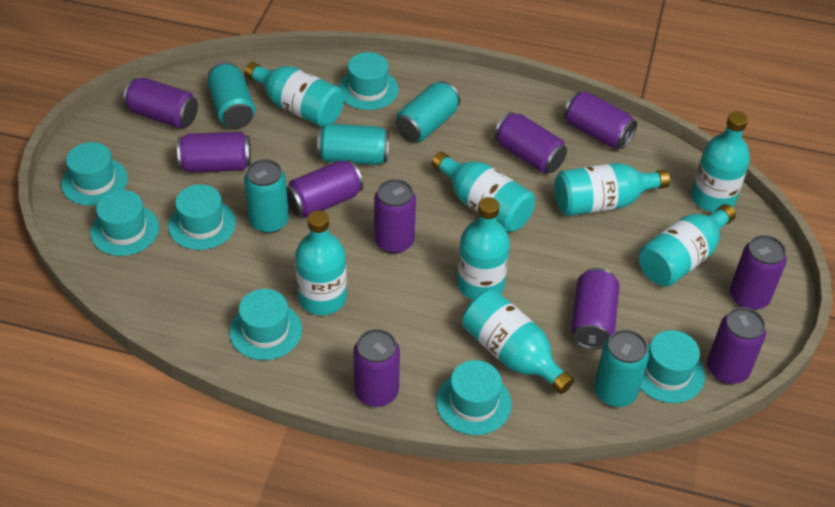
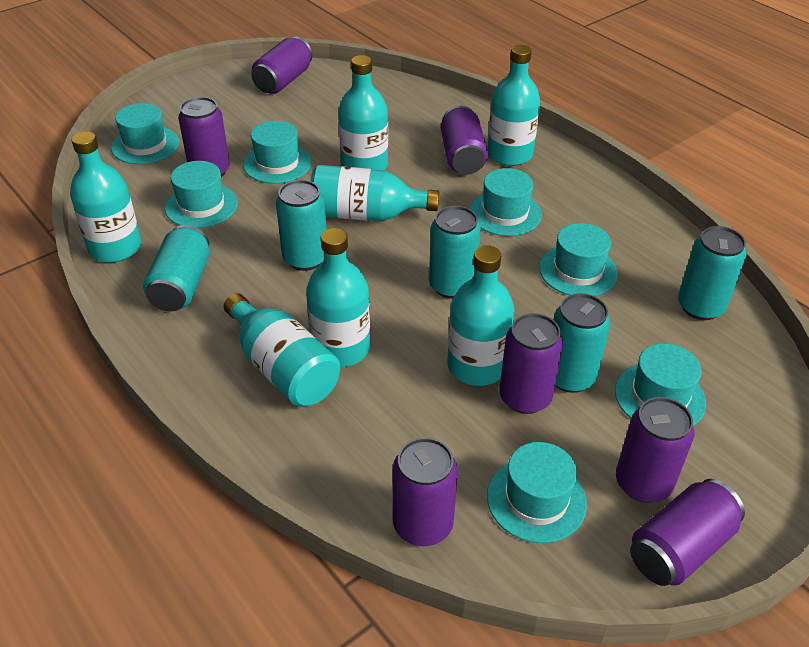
purple can: [123,78,198,128] [177,132,251,173] [286,160,363,218] [353,329,400,407] [374,179,416,254] [494,112,567,173] [564,91,637,149] [571,268,619,350] [707,307,766,384] [730,235,787,310] = 10 -> [178,97,230,177] [251,37,312,94] [393,438,458,546] [441,106,488,175] [499,313,563,414] [616,397,694,503] [630,479,745,586] = 7
turquoise bottle: [244,62,344,127] [295,210,347,315] [431,152,535,232] [457,197,510,300] [462,289,574,394] [554,163,670,216] [639,204,736,287] [691,111,750,213] = 8 -> [70,131,141,263] [224,293,340,407] [306,228,370,367] [311,165,439,221] [338,55,388,170] [447,245,514,386] [487,45,540,166] = 7

